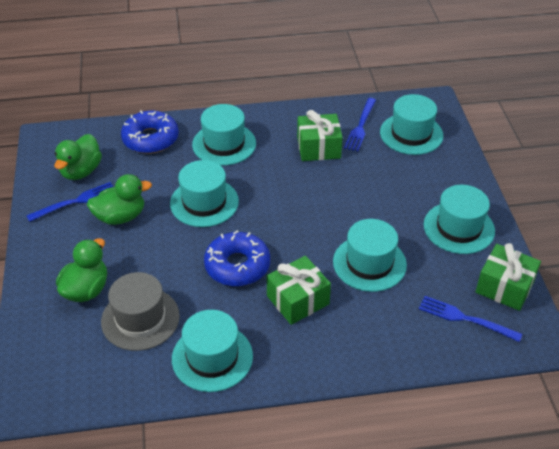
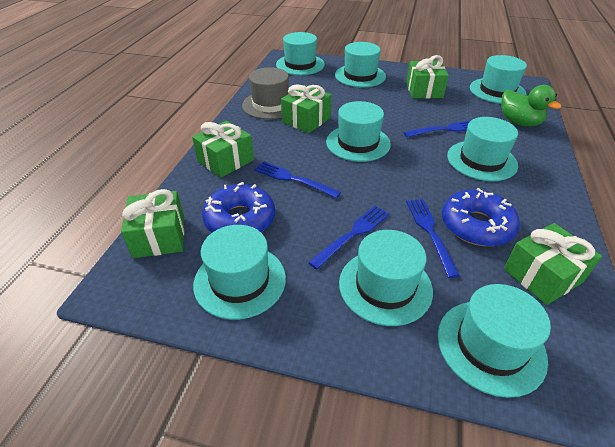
blue fork: [27,182,113,222] [344,98,376,151] [419,296,522,342] = 3 -> [254,161,341,198] [308,206,390,269] [404,120,471,137] [406,199,460,278] = 4
green duck: [54,134,102,180] [56,238,107,302] [87,174,152,225] = 3 -> [501,85,561,126] = 1
green gift: [267,256,331,325] [297,110,343,161] [476,243,541,311] = 3 -> [121,189,184,258] [192,121,254,178] [281,84,332,133] [406,55,449,99] [504,223,602,305] = 5
turquoise hat: [170,160,239,227] [172,310,253,392] [192,104,256,165] [333,219,407,292] [380,94,443,155] [424,185,495,254] = 6 -> [193,225,286,320] [276,32,325,75] [326,101,391,162] [335,42,386,87] [339,230,433,326] [437,284,551,398] [447,117,518,181] [470,55,527,104] = 8

